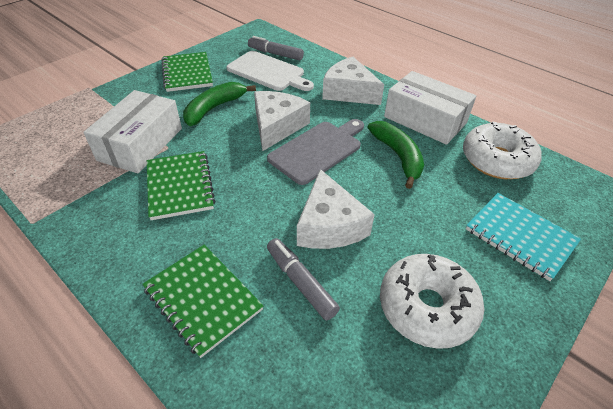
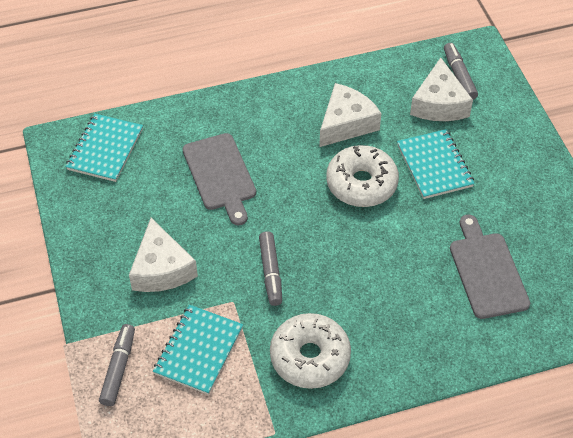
green banana: [183,82,256,126] [368,121,424,189] = 2 -> none = 0
green notebook: [142,245,264,358] [147,151,215,220] [161,52,213,92] = 3 -> none = 0
grey cutting board: [267,119,364,185] = 1 -> [182,133,256,225] [450,215,530,319] = 2
grey marker: [248,36,304,61] [267,238,340,321] = 2 -> [99,324,135,406] [259,231,282,306] [444,43,478,100] = 3
turquoise notebook: [466,193,581,281] = 1 -> [66,114,143,182] [153,305,243,395] [397,129,475,199] = 3
white box: [83,90,182,173] [384,71,476,145] = 2 -> none = 0
white cutting board: [226,51,314,91] = 1 -> none = 0

